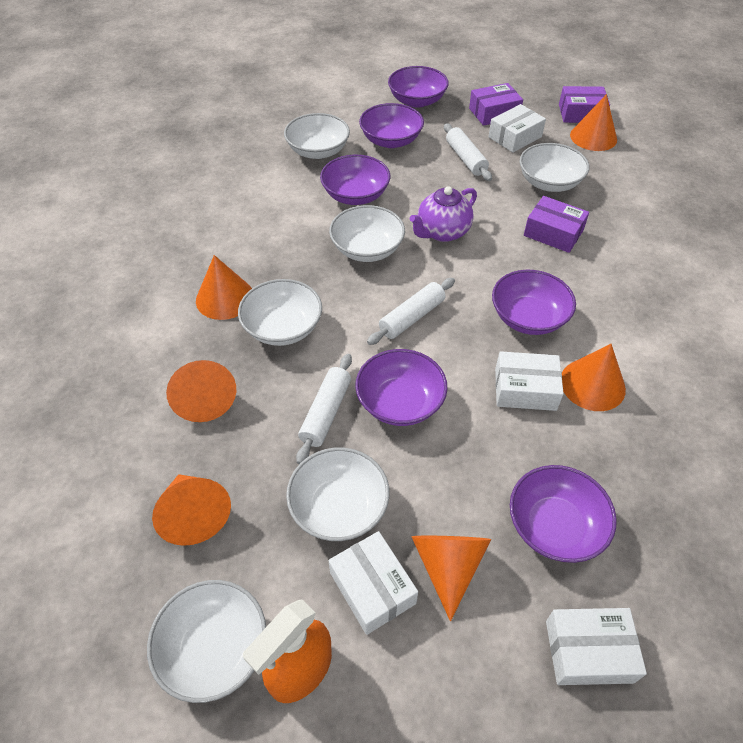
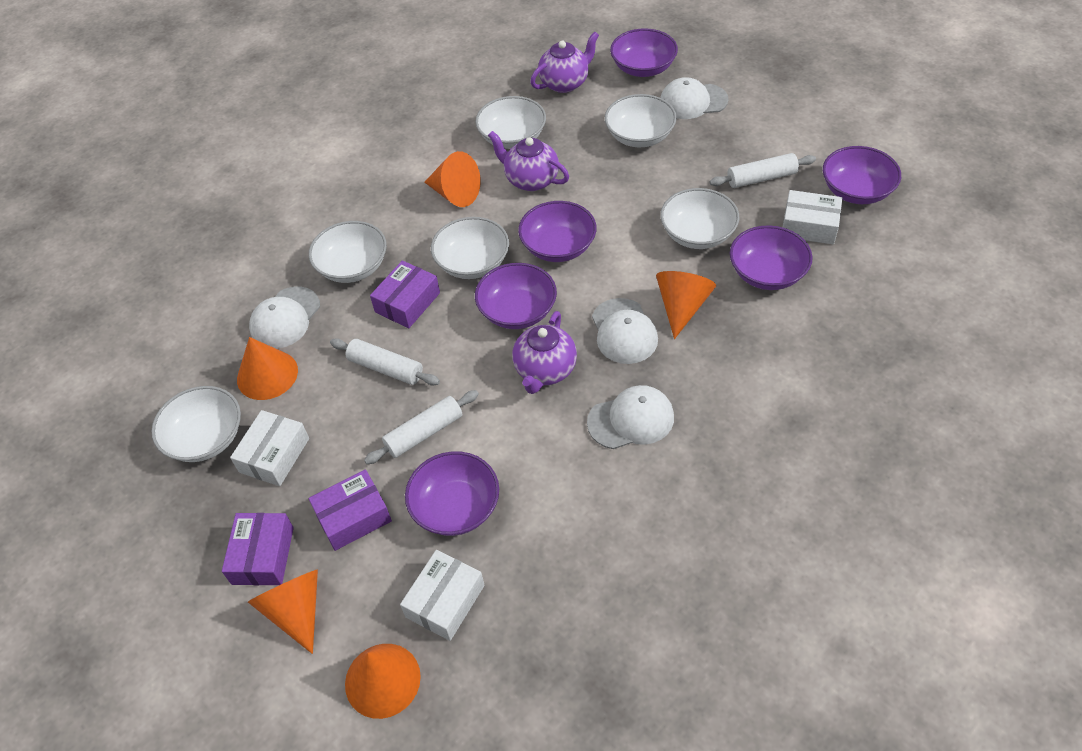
orange cone: [152,474,231,546] [166,360,236,422] [196,255,252,320] [411,536,491,621] [562,344,626,411] [570,94,617,151] = 6 -> [237,337,298,400] [248,569,318,654] [345,644,421,719] [424,151,481,207] [656,271,716,339] = 5
orange spray bottle: [243,600,332,703] = 1 -> none = 0
purple teapot: [410,186,477,242] = 1 -> [488,131,569,191] [512,311,577,394] [530,31,599,93] = 3
white box: [328,531,418,635] [488,104,546,153] [495,351,564,411] [546,608,647,685] = 4 -> [230,410,309,486] [400,550,485,641] [782,190,842,244] = 3
white cap: none = 0 -> [249,287,320,349] [587,385,674,449] [592,298,658,364] [660,77,729,119] = 4

